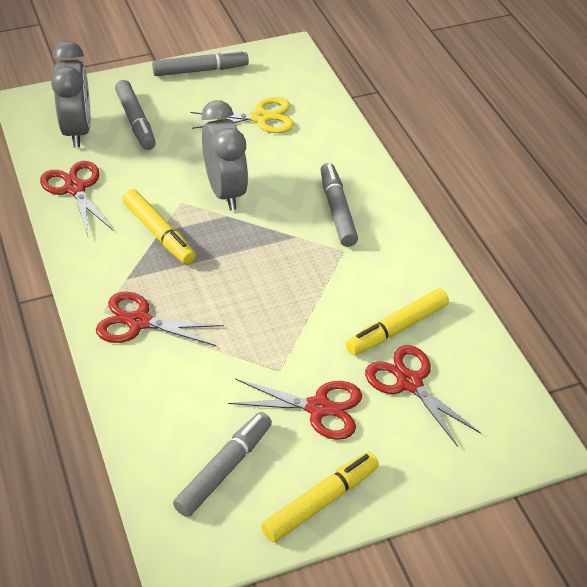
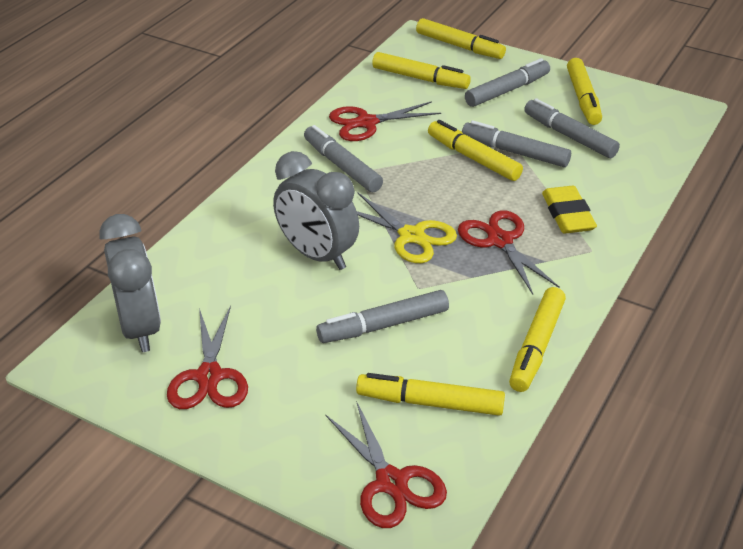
grey marker: [115,80,156,150] [152,50,249,76] [173,412,272,517] [320,163,358,247] = 4 -> [304,125,383,192] [316,290,449,343] [462,120,571,167] [465,58,550,107] [524,98,620,158] = 5
yellow eraser: none = 0 -> [542,186,597,234] = 1
yellow marker: [122,189,196,264] [261,452,379,542] [346,288,449,355] = 3 -> [356,373,505,416] [372,52,471,89] [416,18,506,59] [428,120,523,181] [509,287,566,392] [567,58,602,125] = 6

